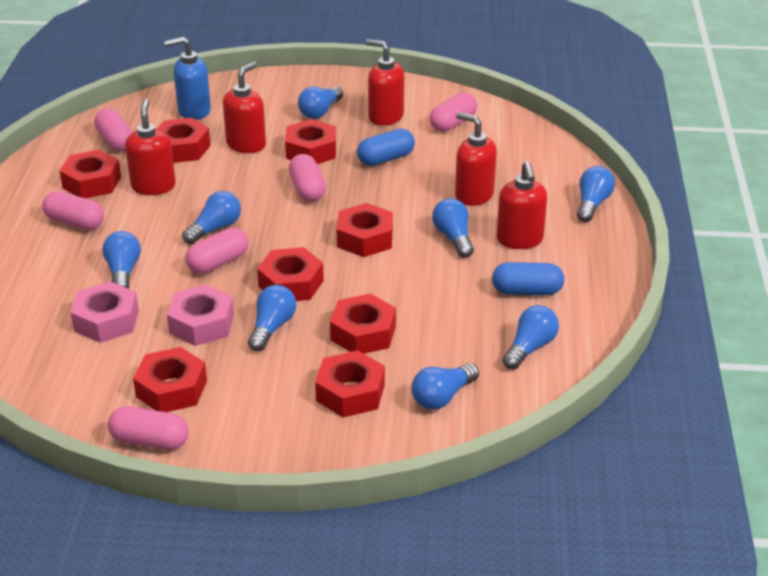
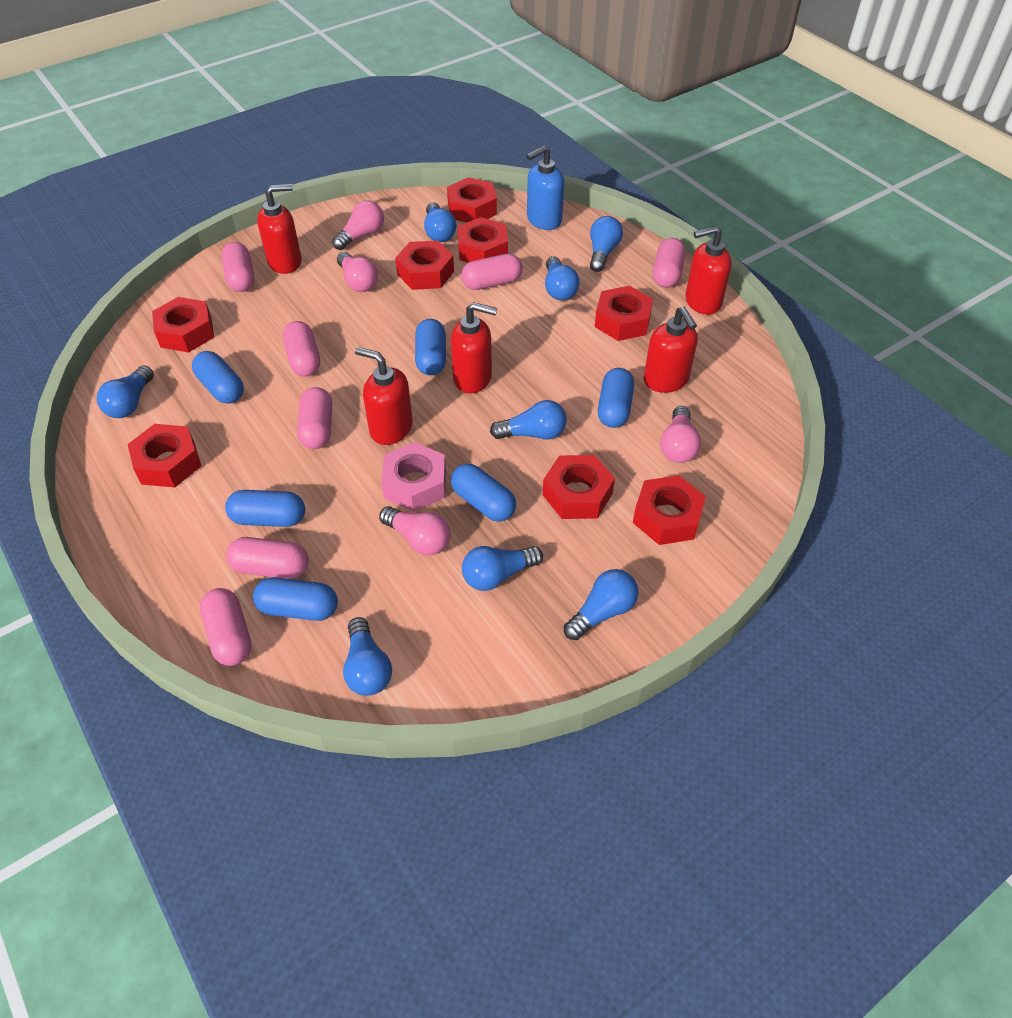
blue capsule: [357,129,415,166] [492,262,564,295] = 2 -> [192,351,244,404] [225,490,305,527] [253,577,338,621] [415,319,446,375] [451,463,516,522] [598,368,634,428] = 6
pink capsule: [42,191,104,230] [94,108,133,151] [108,406,189,450] [185,228,249,274] [289,154,326,202] [430,92,477,132] = 6 -> [200,588,251,666] [221,242,254,292] [226,537,308,579] [283,321,320,377] [297,387,332,449] [461,254,523,290] [653,238,685,288] = 7
pink light bulb: none = 0 -> [332,201,384,250] [337,252,378,292] [379,506,450,555] [660,406,701,463] = 4
pink nut: [71,281,139,343] [167,284,234,346] = 2 -> [381,442,446,512] = 1

